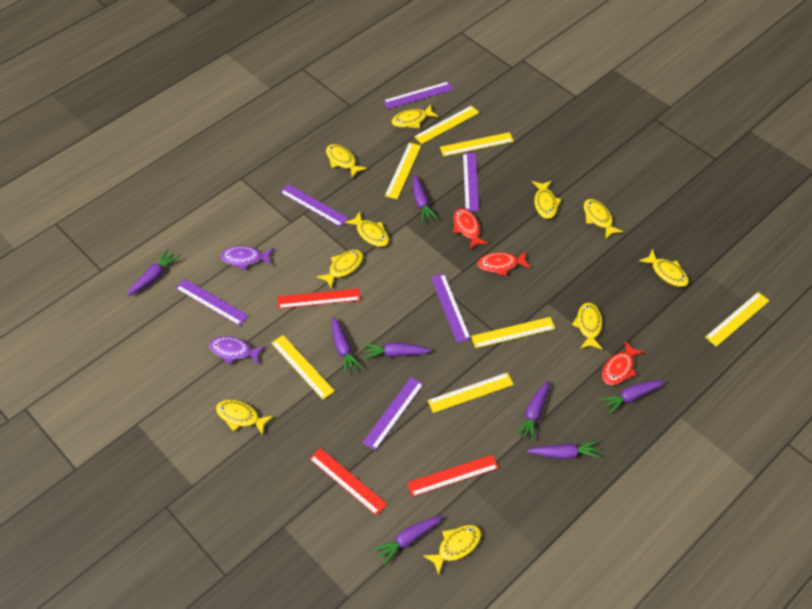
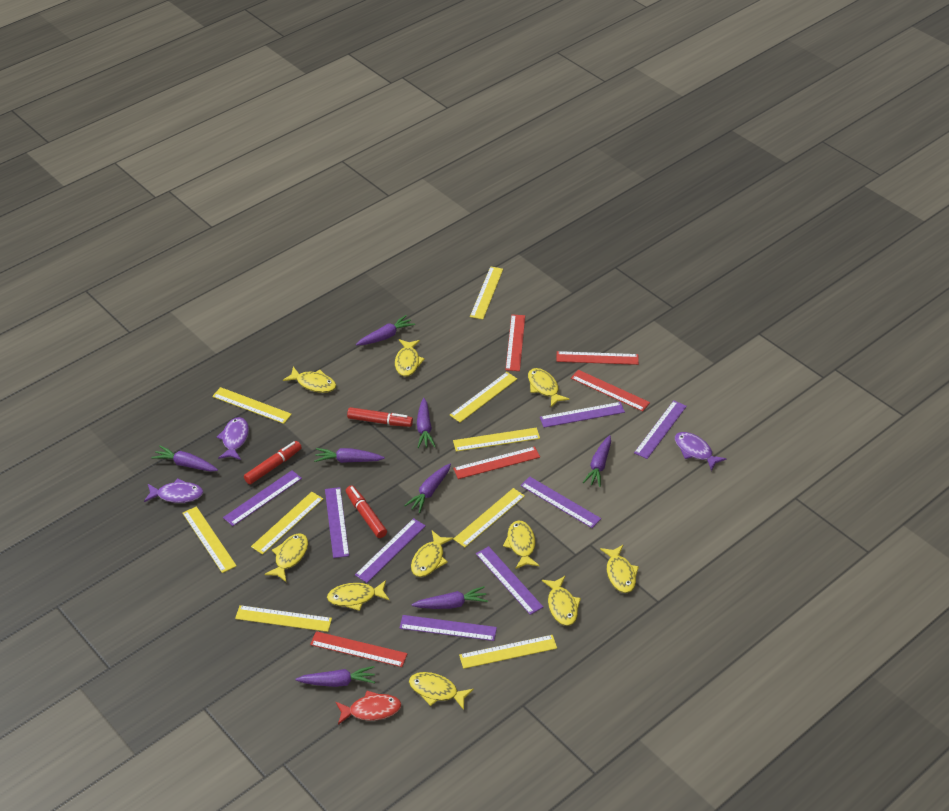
purple fish: [209,336,266,365] [221,246,274,270] = 2 -> [144,478,203,503] [217,417,249,460] [675,432,727,471] = 3
purple ruler: [176,279,248,326] [280,184,349,227] [362,377,424,450] [383,82,453,109] [431,274,471,343] [463,153,479,211] = 6 -> [223,470,302,526] [325,487,349,558] [355,518,426,583] [400,615,497,641] [476,546,543,615] [520,476,601,528] [540,402,625,428] [634,401,687,459] = 8
red fish: [453,208,488,250] [477,251,531,276] [602,340,645,385] = 3 -> [336,691,402,725] = 1
red marker: none = 0 -> [244,441,302,484] [346,485,387,538] [347,407,413,427] = 3
red ruler: [277,288,361,309] [309,448,387,516] [407,455,499,497] = 3 -> [310,631,407,667] [453,447,540,479] [505,315,525,371] [556,351,639,365] [571,370,650,412] = 5
yellow ruler: [271,335,335,400] [385,143,421,199] [414,105,479,144] [427,372,514,413] [440,132,514,156] [471,317,555,348] [705,292,770,347] = 7 -> [182,506,237,573] [212,387,292,424] [235,605,332,632] [251,492,323,554] [450,372,517,422] [453,428,540,452] [453,488,525,547] [459,635,557,669] [470,266,503,319] = 9

